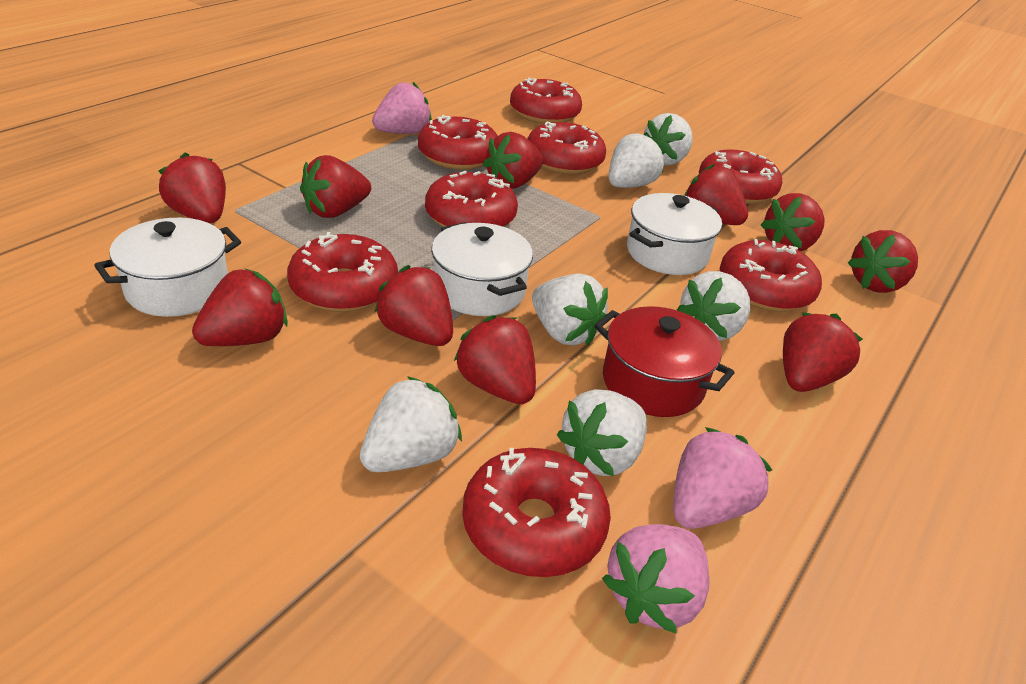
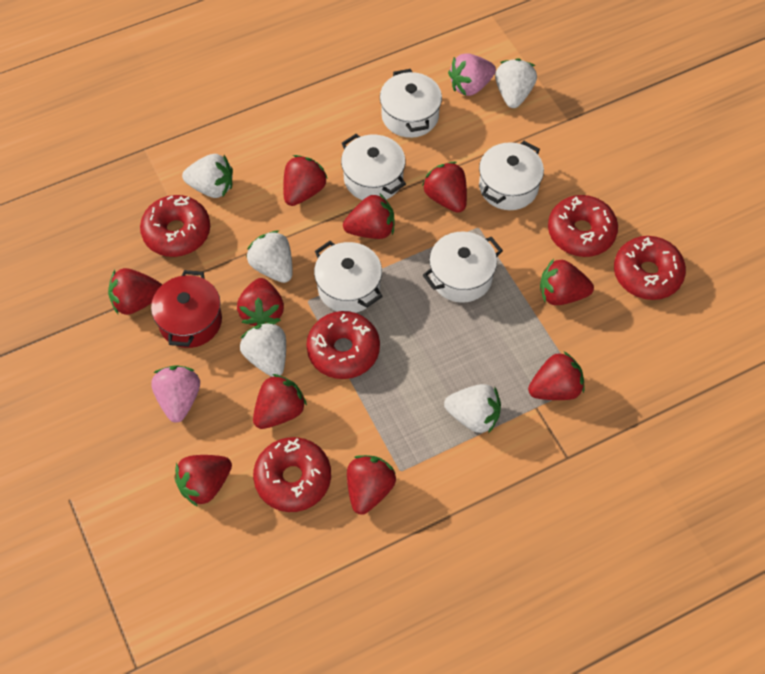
pink strawberry: [372,82,432,134] [602,524,709,633] [673,427,772,529] = 3 -> [151,365,200,423] [448,53,496,96] = 2
red donut: [287,232,398,312] [418,115,498,170] [425,171,518,227] [462,448,611,577] [510,78,582,124] [527,122,606,175] [699,149,782,204] [720,239,822,312] = 8 -> [140,195,210,257] [253,437,331,512] [306,311,380,379] [548,195,618,257] [614,236,686,300] = 5
white pot: [94,218,241,317] [431,222,533,316] [627,193,722,275] = 3 -> [314,241,383,313] [341,134,406,200] [380,69,442,138] [423,232,503,303] [479,141,544,210] = 5
white strawberry: [360,376,462,472] [532,274,608,346] [557,389,647,476] [609,132,665,188] [644,113,693,166] [677,271,750,341] = 6 -> [182,154,233,198] [240,322,286,377] [246,230,292,283] [444,384,501,434] [495,58,537,108] = 5

